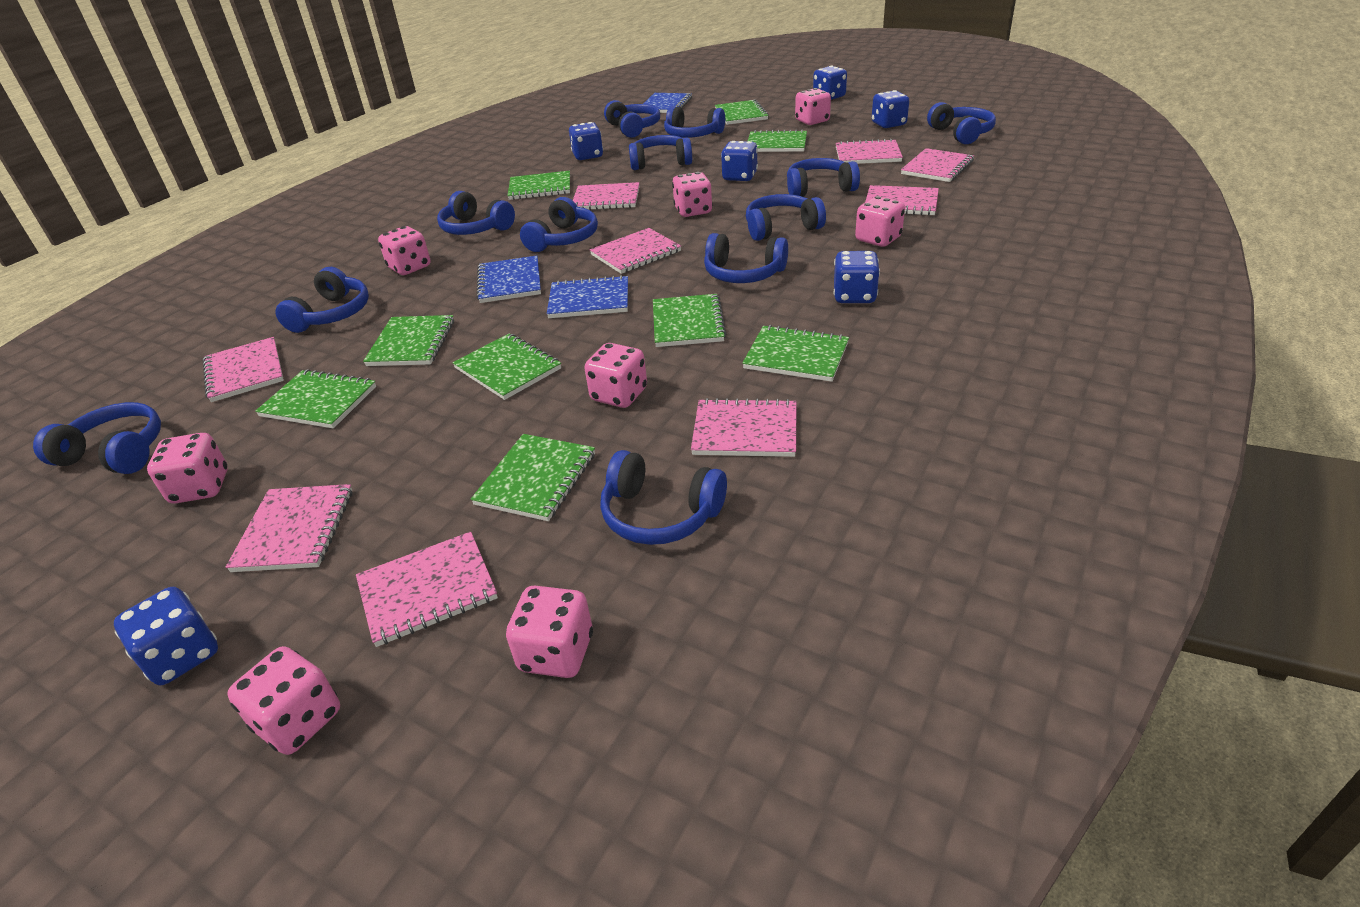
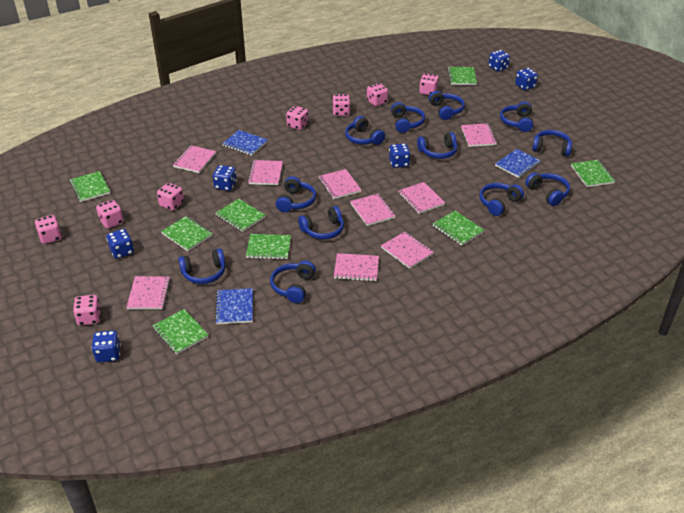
green notebook: [255,369,376,428] [363,315,454,366] [452,333,561,400] [471,434,595,521] [507,171,570,200] [653,294,726,347] [715,99,769,125] [742,325,849,382] [748,130,807,152] = 9 -> [70,171,110,202] [152,309,208,354] [161,216,213,251] [215,199,265,232] [246,234,291,259] [433,211,484,246] [448,67,477,85] [571,160,615,187] = 8

